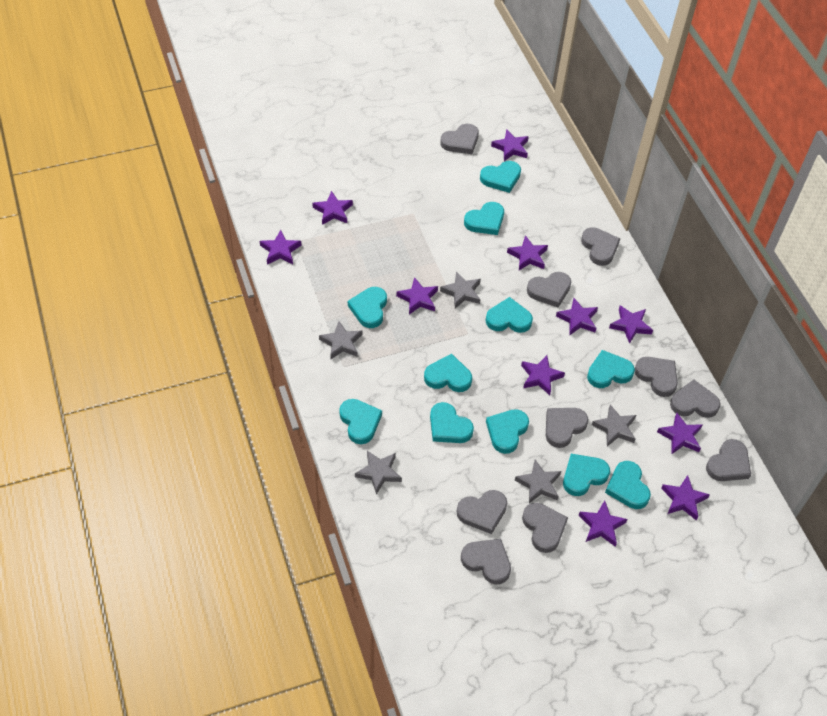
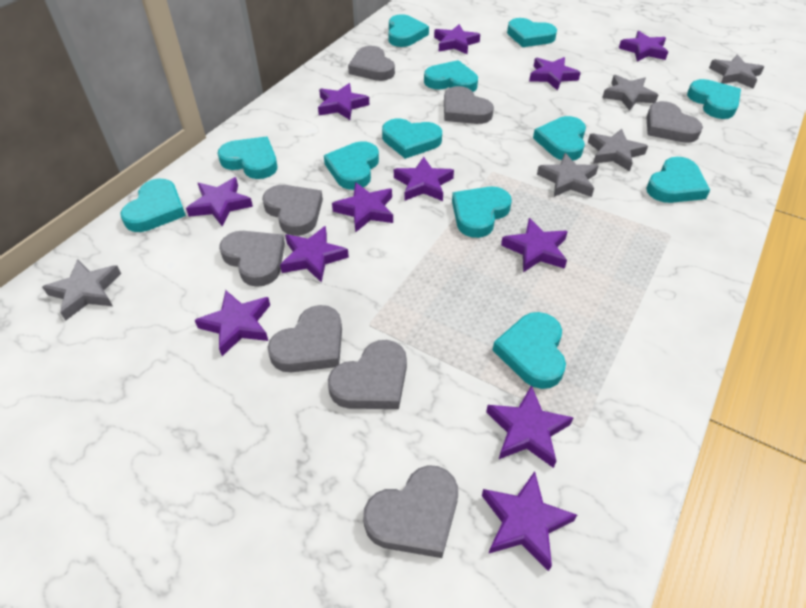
grey heart: [440,124,479,154] [456,490,507,534] [461,539,511,584] [522,503,568,553] [527,272,571,307] [546,408,588,448] [581,227,620,266] [635,357,678,397] [670,380,720,418] [706,439,751,481] = 10 -> [219,231,285,287] [262,185,323,236] [268,305,342,372] [328,340,407,409] [348,46,395,81] [363,465,458,558] [444,86,494,124] [646,101,703,143] = 8
purple star: [260,230,301,264] [312,191,353,225] [396,277,438,314] [491,129,529,161] [507,235,548,270] [521,355,565,395] [556,298,598,335] [579,501,628,546] [609,305,653,344] [657,413,702,454] [661,475,710,521] = 11 -> [186,177,253,227] [195,290,270,356] [280,226,349,283] [318,83,369,120] [332,182,393,232] [394,157,454,201] [434,24,480,54] [482,471,577,571] [486,385,574,468] [501,218,568,272] [529,57,581,91] [619,31,668,61] = 12
turquoise heart: [339,399,382,444] [348,287,387,328] [424,354,472,392] [430,402,474,443] [464,202,504,235] [480,161,521,193] [486,297,533,333] [486,409,529,454] [563,454,610,496] [587,350,635,388] [605,461,651,509] = 11 -> [120,179,186,232] [217,137,277,179] [324,141,379,190] [382,119,442,159] [388,14,429,47] [424,60,478,92] [452,187,512,238] [493,312,566,389] [507,18,557,47] [533,116,586,161] [646,157,710,203] [687,79,741,119] = 12

